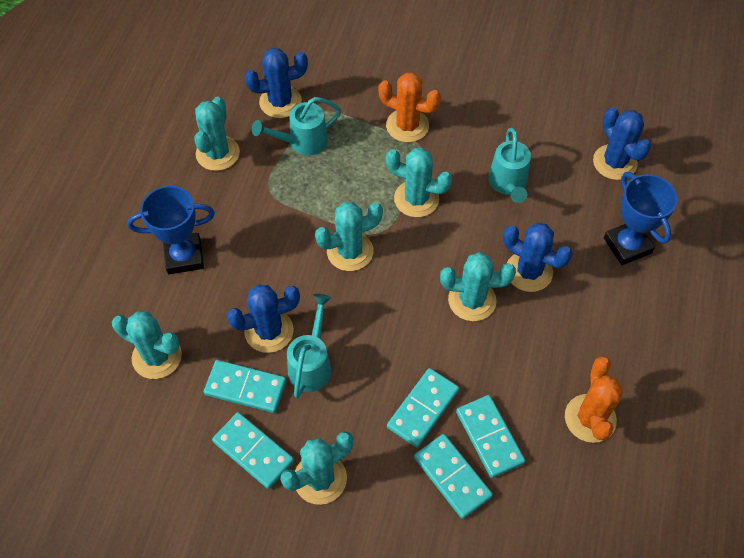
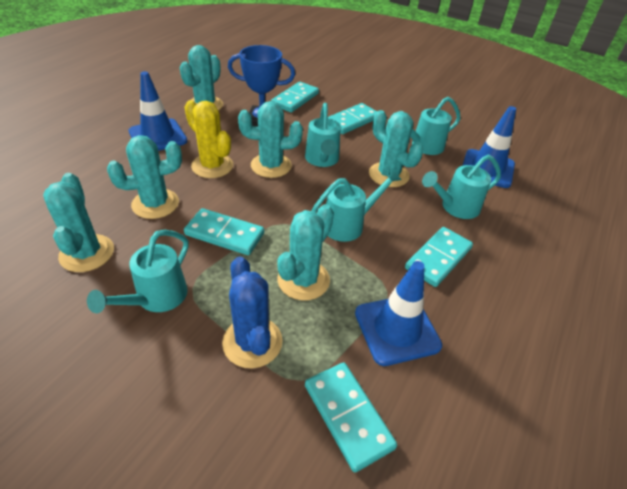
blue cactus: [227,285,300,353] [245,48,308,118] [503,223,573,292] [593,107,651,180] = 4 -> [222,256,283,368] = 1
blue traffic cone: none = 0 -> [129,71,188,151] [355,261,442,366] [462,106,516,188] = 3
blue trophy: [127,186,215,274] [604,172,678,265] = 2 -> [228,45,295,127] = 1
orange cactus: [378,72,441,142] [565,356,623,443] = 2 -> none = 0
turquoise watering can: [252,97,341,156] [287,294,332,398] [488,128,531,203] = 3 -> [87,230,189,313] [305,103,341,167] [311,168,401,242] [398,97,460,155] [422,155,501,219] = 5
yellow cactus: none = 0 -> [184,100,233,178] = 1

